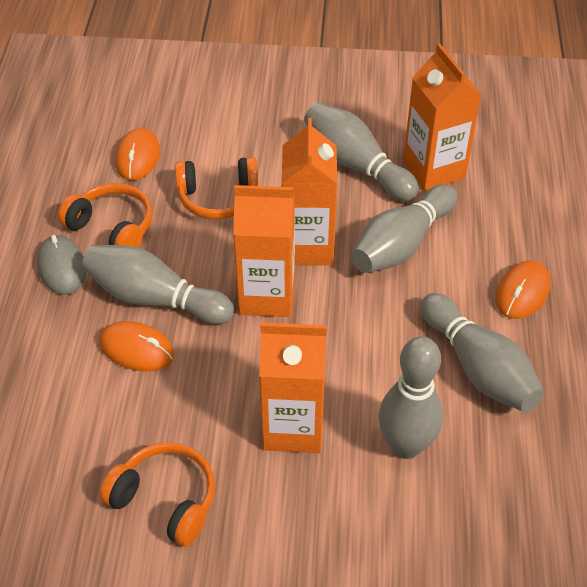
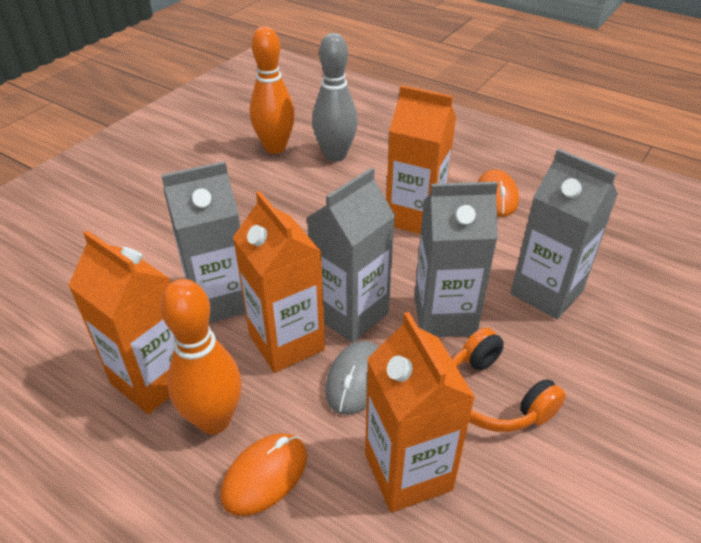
grey bowling pin: [82,245,234,324] [304,102,419,201] [351,184,457,273] [379,336,443,459] [421,293,544,412] = 5 -> [312,33,358,162] = 1
grey carton: none = 0 -> [161,161,246,323] [307,167,395,343] [414,182,498,337] [511,149,618,319] = 4
orange bowling pin: none = 0 -> [160,279,242,434] [249,26,295,154] = 2
orange headphones: [58,183,152,248] [99,442,215,547] [175,157,258,220] = 3 -> [452,328,566,432] = 1
orange mouse: [99,321,174,371] [115,128,160,180] [495,261,551,319] = 3 -> [220,433,307,516] [478,170,519,217] = 2

